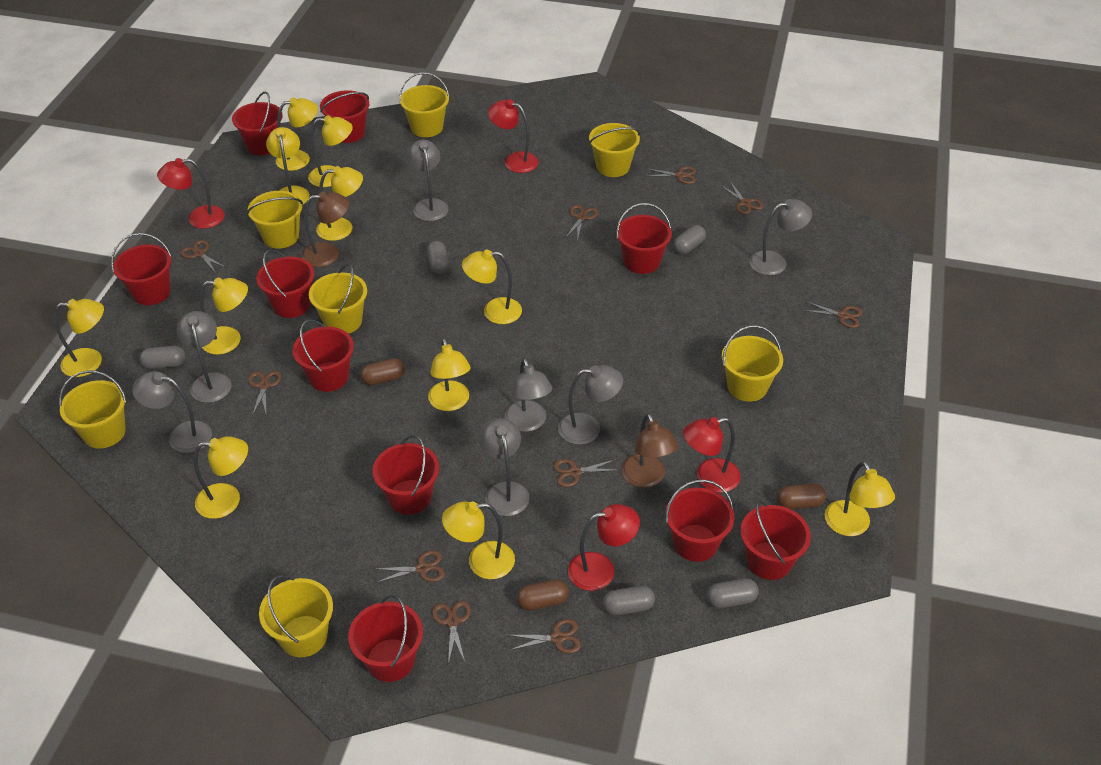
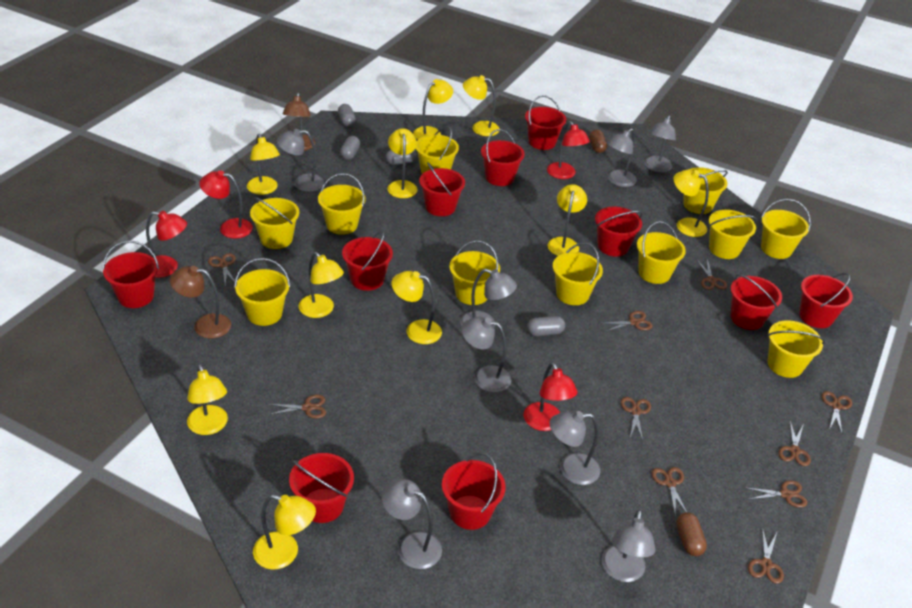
brown capsule: [361,358,405,385] [517,579,569,610] [777,484,826,509] = 3 -> [589,130,607,153] [676,512,707,556] = 2
grey capsule: [140,346,186,369] [427,241,450,274] [603,586,655,616] [673,225,706,254] [707,578,759,608] = 5 -> [338,104,356,127] [340,136,360,160] [385,150,417,165] [527,316,565,336] = 4
grey lamp: [132,371,212,453] [177,311,232,403] [407,140,449,221] [479,418,529,516] [505,358,552,432] [558,365,623,445] [749,199,812,275] = 7 -> [277,129,324,192] [381,479,442,569] [460,269,517,327] [462,317,511,392] [550,411,600,485] [602,509,655,582] [607,129,637,187] [644,115,676,173] = 8
yellow bucket: [59,370,127,449] [247,191,303,249] [259,575,333,657] [309,264,367,334] [399,72,450,137] [589,123,640,177] [722,325,783,402] = 7 -> [234,258,290,326] [250,197,299,249] [318,173,366,235] [415,126,459,174] [449,240,500,305] [553,243,603,305] [637,221,686,284] [683,167,728,214] [709,210,757,259] [761,199,811,259] [767,320,825,378] = 11
yellow lamp: [55,299,104,377] [194,436,248,519] [200,278,248,355] [266,127,310,204] [276,97,318,171] [308,115,353,187] [316,166,363,241] [428,338,471,411] [442,501,515,579] [462,250,522,324] [825,461,895,536] = 11 -> [187,364,228,435] [247,134,280,195] [253,495,316,570] [299,252,344,318] [387,128,417,198] [392,271,442,344] [413,79,453,140] [463,75,500,136] [548,184,587,256] [674,170,709,237] = 10

